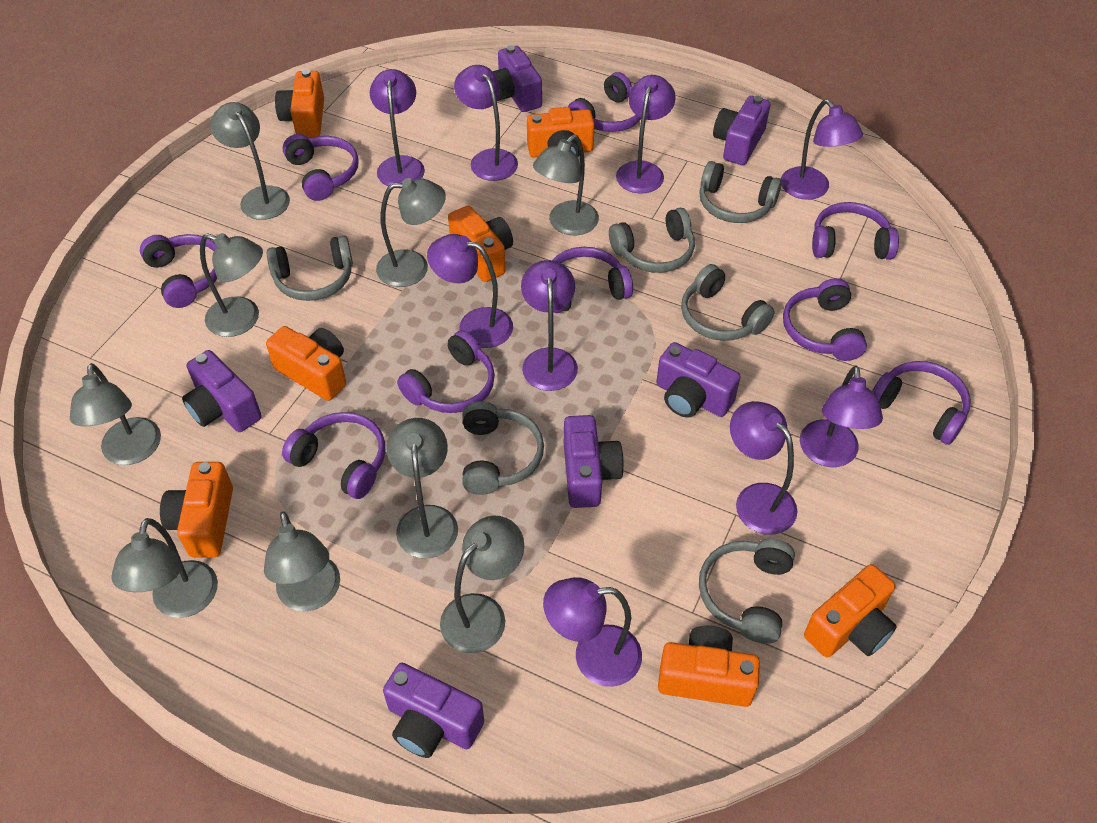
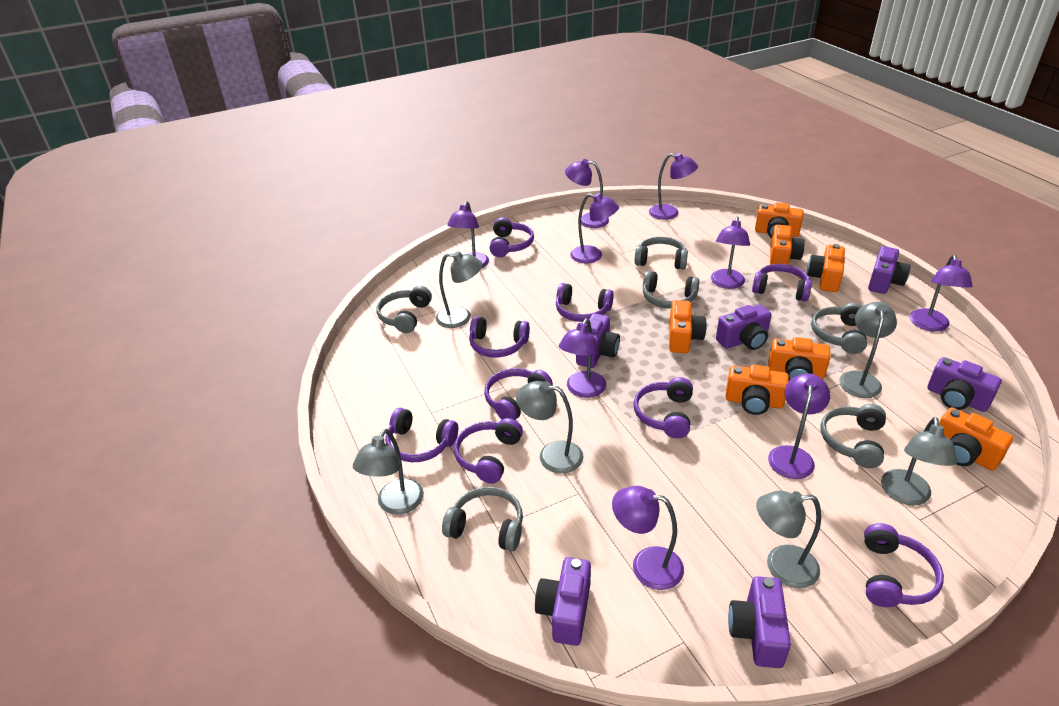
grey lamp: [70,363,161,465] [111,518,218,618] [200,233,263,337] [210,102,290,220] [264,511,340,611] [376,178,446,287] [386,418,458,558] [440,516,524,653] [533,134,599,235] = 9 -> [353,429,424,515] [436,251,483,328] [516,381,584,474] [756,491,821,588] [839,302,897,398] [881,417,957,506] = 6

